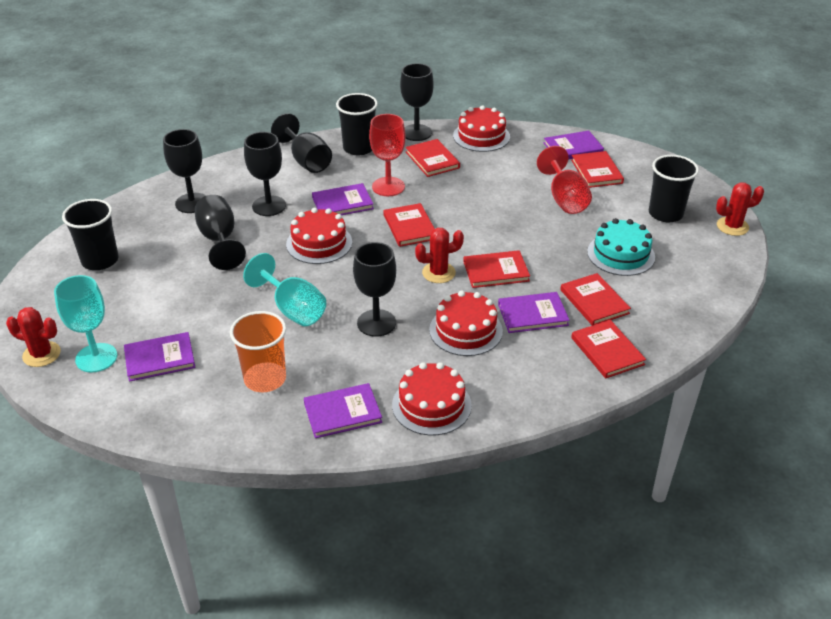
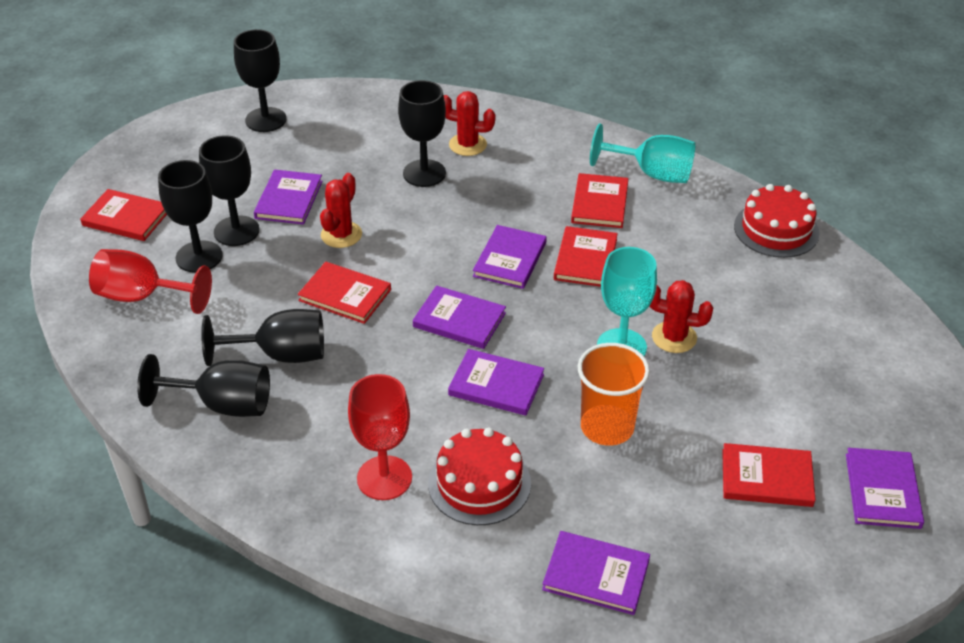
black cup: [62,199,119,270] [336,93,378,155] [649,155,699,222] = 3 -> none = 0
purple book: [124,332,195,382] [304,383,382,438] [312,183,374,215] [498,292,570,333] [544,131,604,159] = 5 -> [254,170,323,225] [413,285,506,349] [448,349,544,416] [473,225,547,289] [542,531,650,615] [846,448,924,529] = 6
red book: [384,203,435,247] [406,139,460,177] [463,250,530,288] [560,273,631,326] [571,151,624,188] [571,320,646,378] = 6 -> [80,189,167,241] [298,262,391,324] [554,226,618,287] [571,173,628,228] [722,443,815,507] = 5
red cake: [286,208,352,264] [392,362,472,435] [429,291,503,356] [453,105,510,152] = 4 -> [428,428,531,525] [734,184,819,258] = 2
turquoise cake: [587,218,655,276] = 1 -> none = 0

